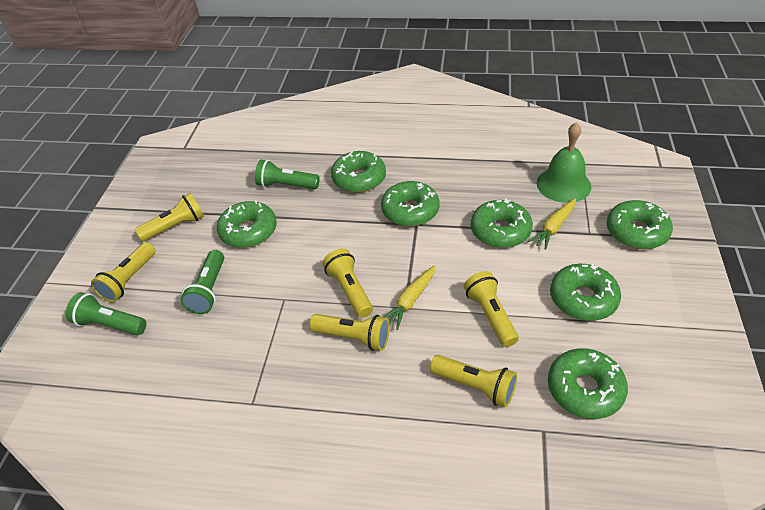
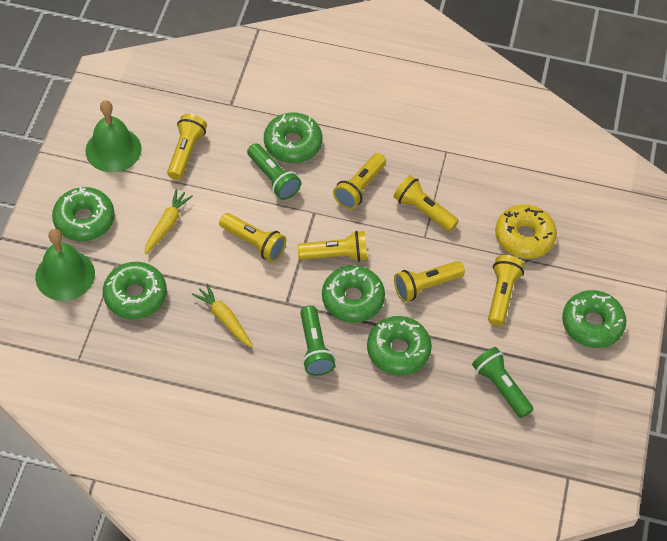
green bell: [536,122,591,203] = 1 -> [35,229,95,301] [85,100,142,173] = 2
green donut: [217,200,277,248] [331,151,386,193] [381,181,439,226] [471,198,533,248] [548,348,628,419] [550,263,621,321] [606,200,673,249] = 7 -> [52,186,115,241] [103,262,167,319] [264,113,322,163] [322,265,385,323] [367,316,432,375] [562,290,626,348] = 6
yellow donut: none = 0 -> [495,204,557,259] = 1
yellow flashlight: [91,242,156,302] [135,193,204,242] [309,314,390,351] [323,249,373,318] [430,355,517,407] [464,271,519,347] = 6 -> [167,114,207,180] [219,213,286,262] [298,231,367,262] [333,153,386,209] [393,175,459,232] [394,261,465,302] [488,255,524,326] = 7

